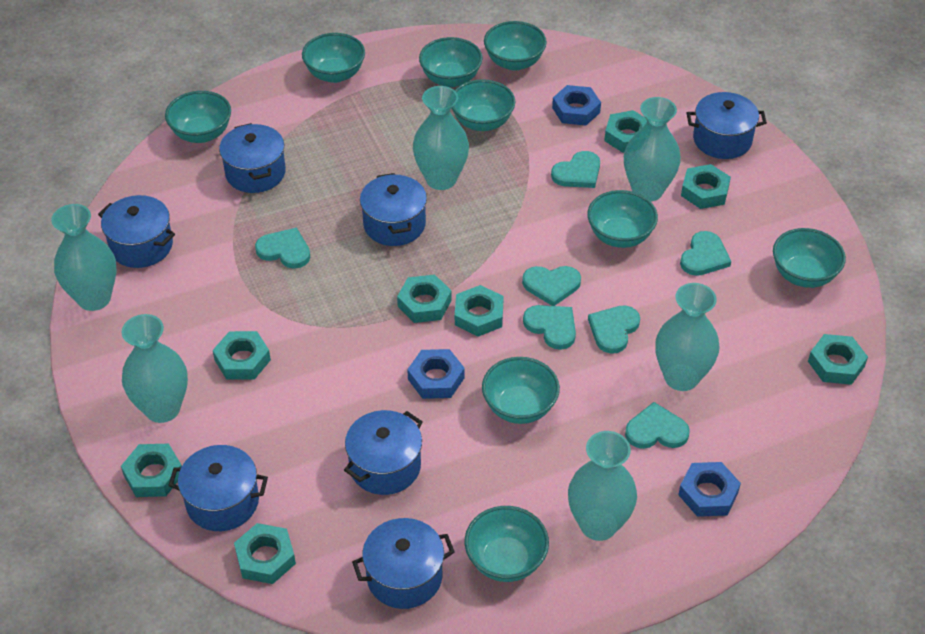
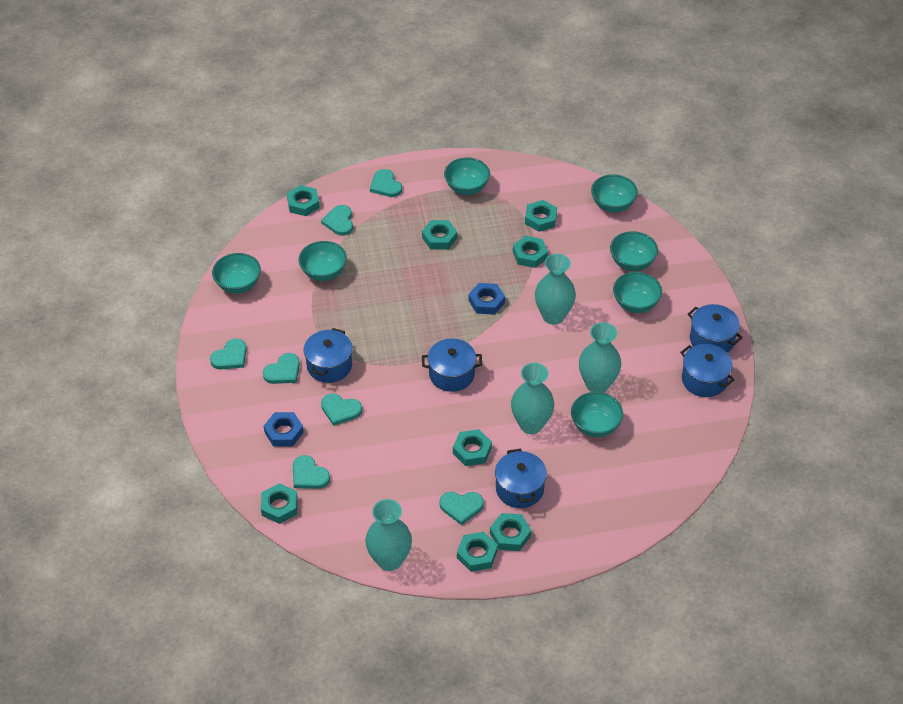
blue nut: [407,349,465,399] [552,85,601,125] [678,462,741,517] = 3 -> [264,412,304,446] [468,283,505,315] = 2
blue pot: [98,195,175,268] [168,445,268,531] [219,123,286,193] [344,410,423,495] [352,518,455,609] [360,173,427,246] [687,92,767,159] = 7 -> [304,328,352,383] [422,338,482,392] [495,449,547,508] [680,344,735,397] [688,304,743,353] = 5
turquoise bowl: [165,91,231,143] [302,33,365,83] [419,37,483,87] [452,79,515,131] [465,506,549,582] [482,357,560,424] [484,21,547,71] [587,190,658,248] [773,228,846,288] = 9 -> [212,253,261,294] [298,241,347,281] [444,157,490,195] [571,392,623,437] [591,174,638,212] [610,231,658,271] [613,272,662,313] = 7
turquoise vase: [51,204,116,311] [121,314,188,423] [413,86,469,190] [568,431,637,541] [624,97,681,201] [655,283,719,391] = 6 -> [365,499,412,571] [511,363,554,434] [535,254,576,325] [579,322,621,393] = 4

